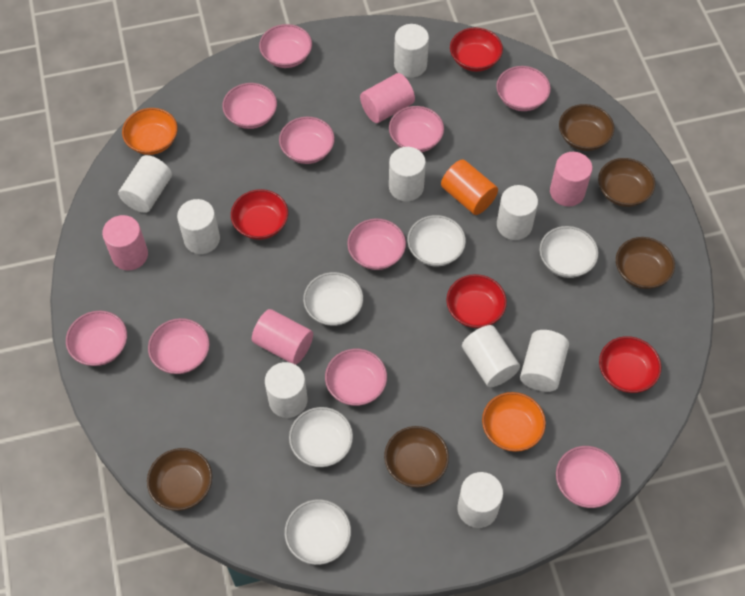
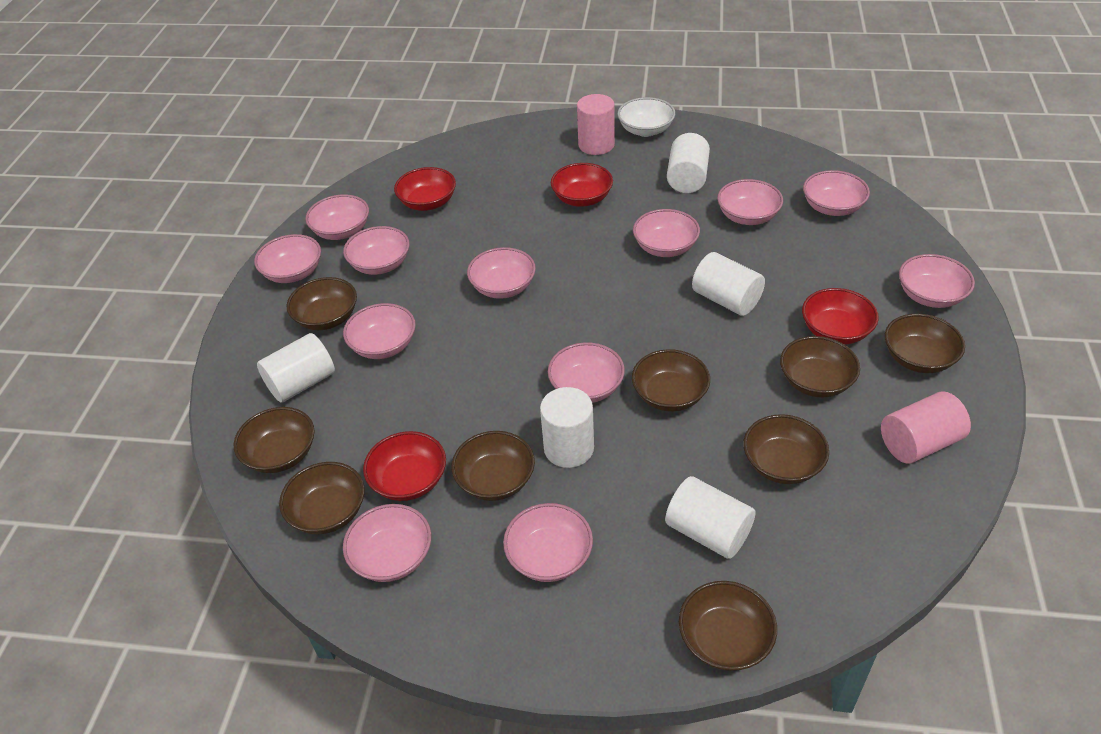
brown bowl: [147,448,212,511] [384,426,449,488] [559,104,614,151] [598,158,655,207] [616,237,675,289] = 5 -> [234,407,315,473] [279,462,365,534] [286,277,357,330] [451,431,535,501] [632,349,710,412] [679,581,777,671] [743,414,829,484] [780,336,860,398] [885,314,965,373] = 9
orange bowl: [122,108,178,155] [482,392,546,452] = 2 -> none = 0
orange cylinder: [441,159,498,215] = 1 -> none = 0
pink bowl: [66,311,127,366] [148,318,210,374] [222,83,277,129] [259,24,312,68] [279,117,335,164] [325,349,387,406] [347,218,406,270] [389,106,444,152] [496,66,551,111] [556,446,621,508] = 10 -> [254,234,321,283] [305,194,369,240] [343,226,410,275] [343,303,416,359] [343,504,431,582] [467,247,536,299] [503,503,593,582] [548,342,625,403] [633,209,700,257] [717,179,783,225] [803,170,870,216] [899,254,975,308] = 12
pink cylinder: [102,215,148,270] [252,309,313,365] [360,73,415,123] [550,152,592,207] = 4 -> [577,94,615,155] [881,391,971,464] = 2
white bowl: [285,499,351,565] [289,407,353,467] [303,272,363,326] [407,215,466,266] [539,226,599,278] = 5 -> [617,97,675,137] = 1
white cylinder: [118,155,172,213] [177,199,220,254] [265,362,308,418] [389,147,426,201] [394,24,429,78] [457,472,503,528] [462,325,520,387] [497,185,538,240] [520,330,569,392] = 9 -> [257,333,335,403] [540,387,594,468] [665,476,755,559] [667,133,710,193] [692,252,765,316] = 5

